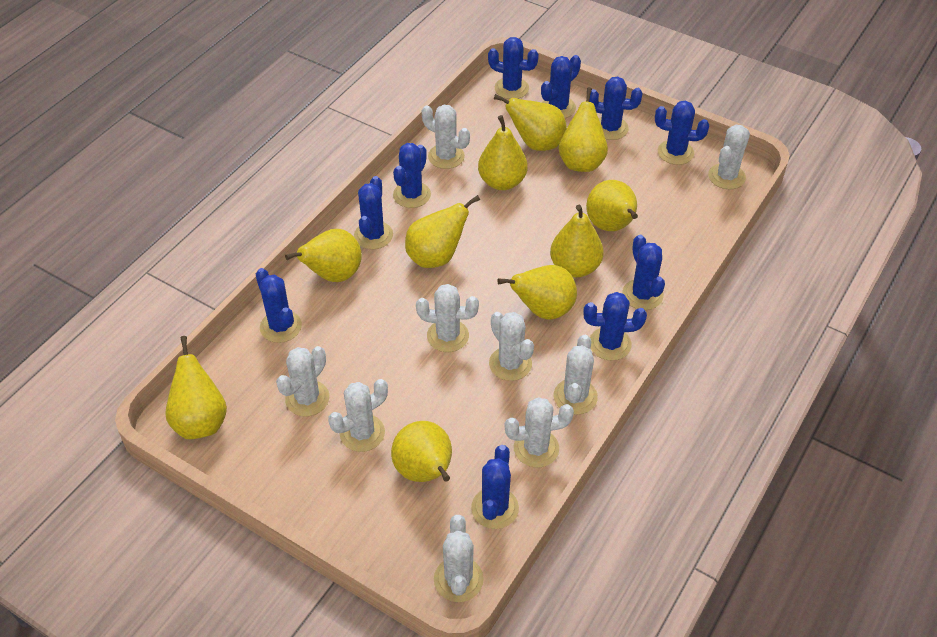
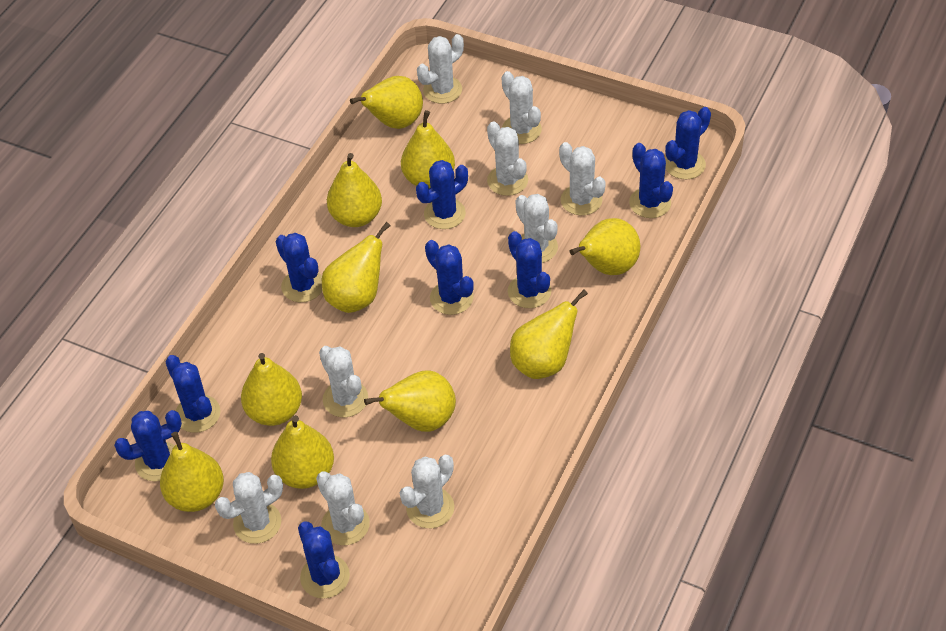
blue cactus: [256,268,302,343] [354,176,393,249] [393,143,431,208] [471,445,519,529] [488,37,539,99] [541,55,581,118] [583,292,647,361] [589,76,642,140] [622,235,665,310] [655,101,709,165] = 10 -> [114,410,182,481] [165,355,221,433] [276,233,322,302] [298,522,350,599] [416,160,468,229] [425,240,474,315] [508,231,551,308] [629,143,673,218] [665,107,711,179] = 9

